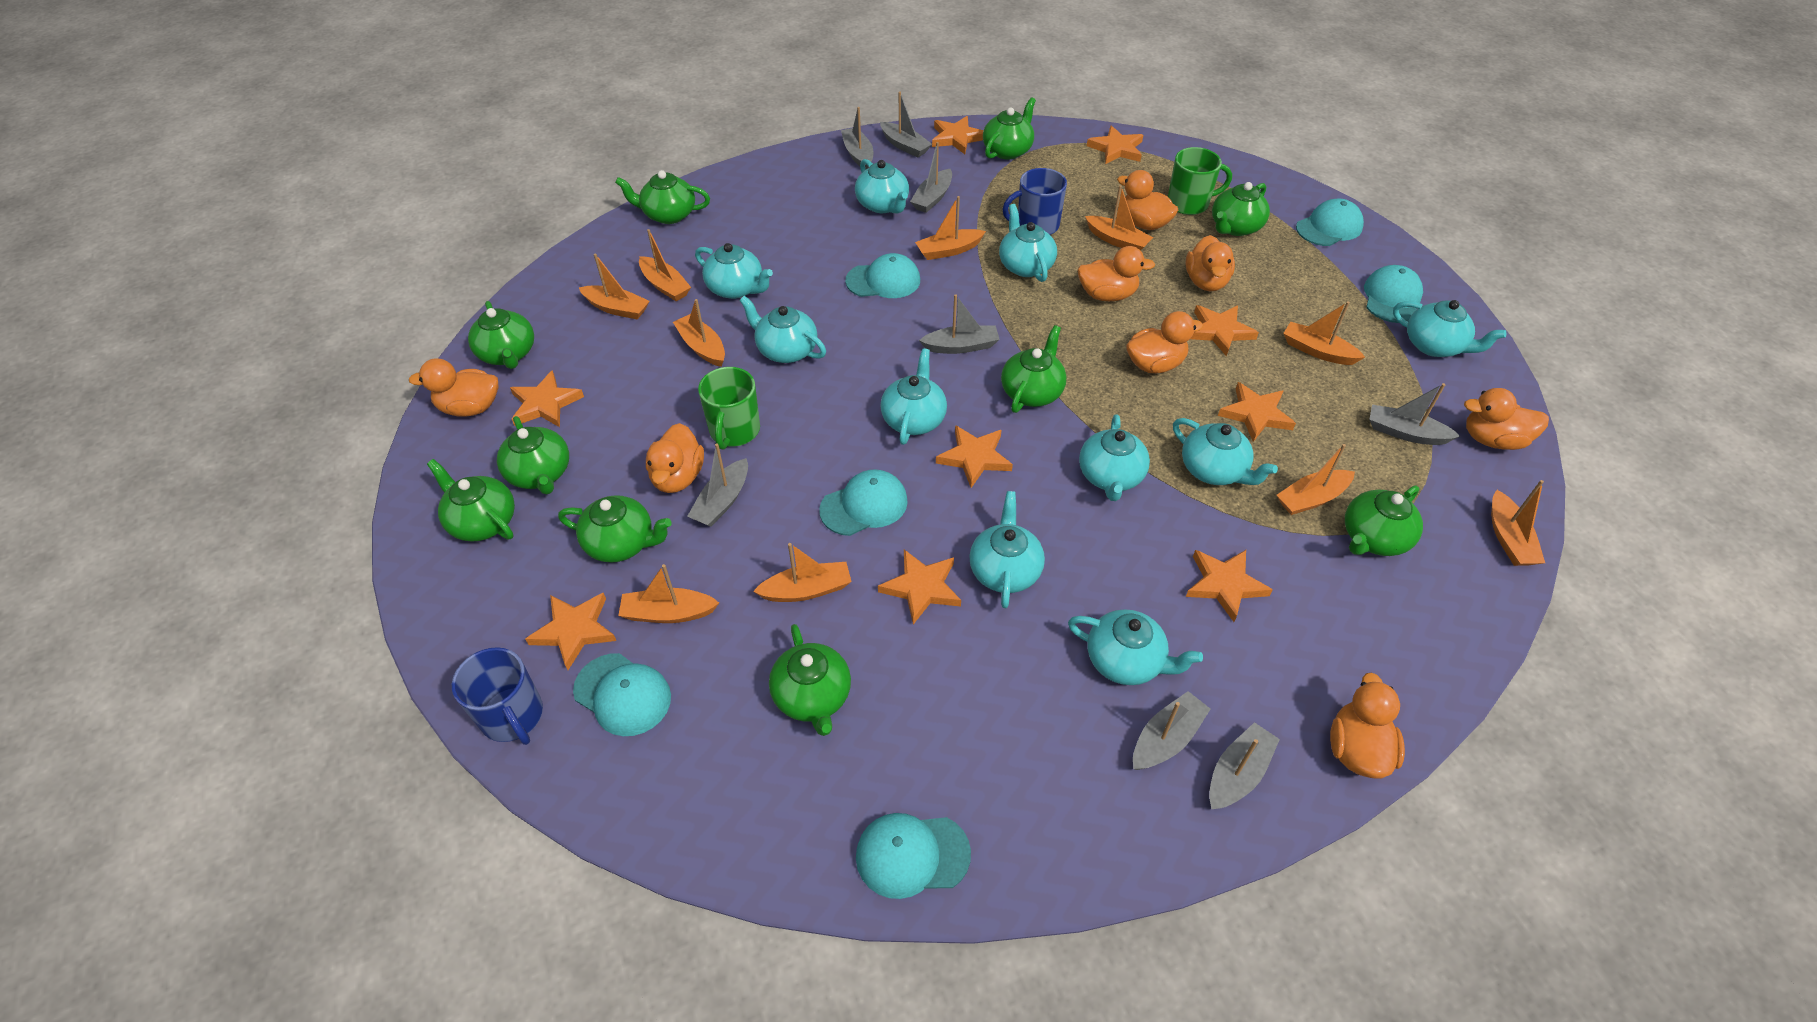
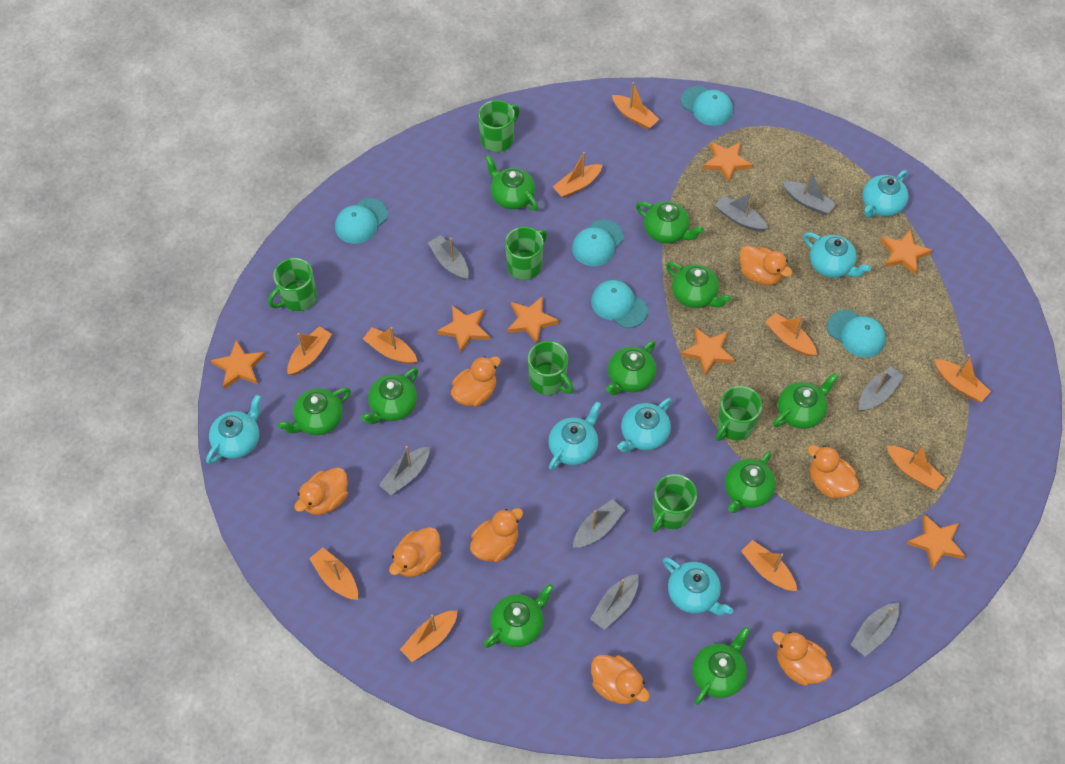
blue mug: [452,647,543,745] [1002,168,1067,235] = 2 -> none = 0
green mug: [698,367,760,450] [1168,147,1232,215] = 2 -> [268,258,317,312] [478,100,520,152] [505,227,547,280] [528,341,574,395] [651,474,697,532] [716,386,762,441] = 6
orange star: [510,370,584,427] [525,592,616,670] [878,549,961,625] [932,116,983,154] [936,425,1013,488] [1087,126,1143,164] [1186,550,1273,622] [1190,305,1259,356] [1218,382,1296,442] = 9 -> [211,340,266,390] [437,306,490,353] [507,296,559,344] [681,327,735,376] [703,142,753,183] [880,229,933,275] [906,514,966,570] = 7
turquoise cap: [573,653,671,736] [819,469,908,536] [845,253,920,298] [856,813,971,899] [1296,199,1364,246] [1364,265,1423,323] = 6 -> [335,198,388,244] [572,220,624,266] [591,280,648,328] [681,86,733,126] [827,309,886,357] = 5
turquoise teapot: [695,243,773,299] [739,296,826,363] [855,159,909,213] [880,348,947,445] [969,491,1045,608] [999,204,1057,282] [1068,609,1203,685] [1079,414,1150,501] [1173,418,1278,485] [1393,300,1506,357] = 10 -> [206,394,261,464] [548,401,601,470] [617,398,672,453] [663,557,733,616] [803,232,871,278] [862,170,908,218] = 6

